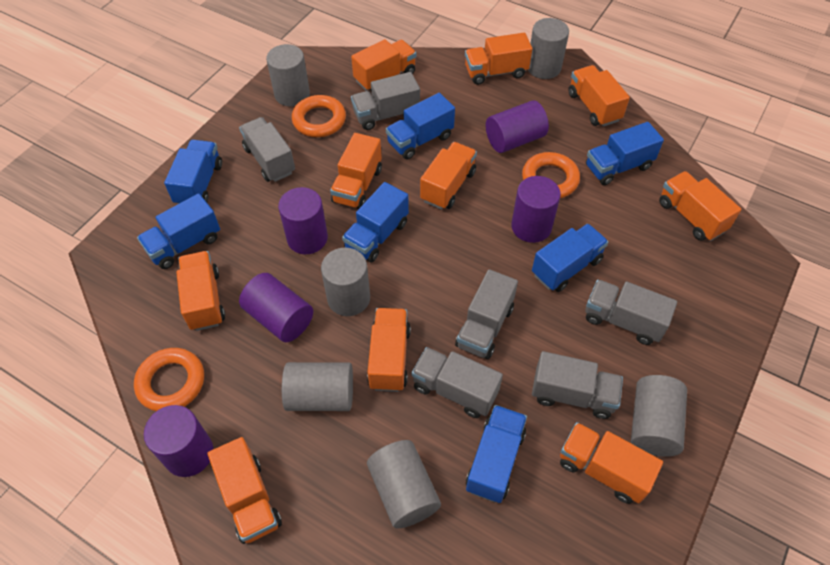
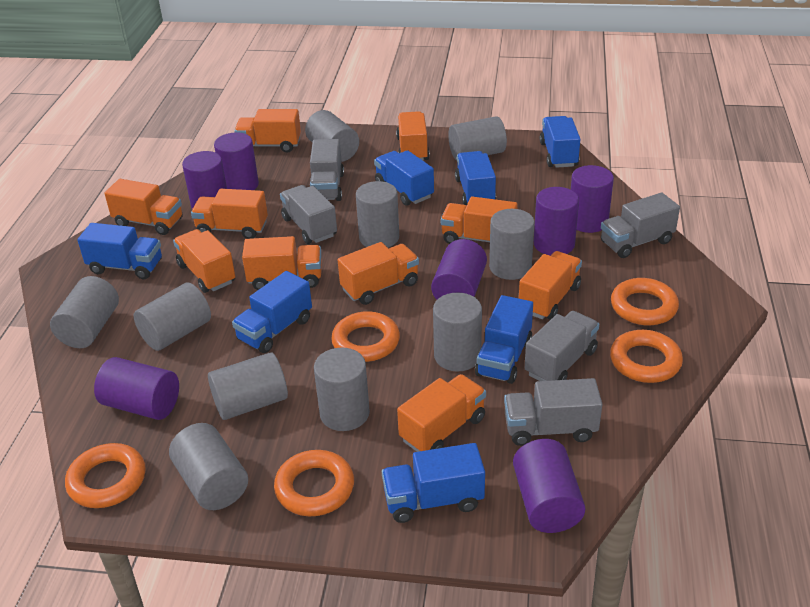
grey cylinder: [266,44,310,106] [282,362,353,411] [321,248,370,316] [367,440,441,529] [528,18,569,79] [631,375,687,457] = 6 -> [50,276,119,348] [134,282,211,351] [169,423,248,510] [208,352,288,420] [305,110,359,162] [314,348,370,431] [356,181,399,248] [433,292,482,372] [448,116,507,161] [489,209,535,280] = 10
grey truck: [239,117,295,182] [351,72,420,130] [412,347,503,418] [455,269,518,359] [532,351,623,419] [585,280,677,345] = 6 -> [280,185,337,244] [310,139,344,201] [504,378,602,446] [525,311,599,381] [601,192,680,258] = 5
orange ring: [134,348,204,411] [292,95,346,137] [522,152,580,198] = 3 -> [65,443,146,508] [274,450,354,516] [331,311,400,362] [610,330,683,383] [611,278,679,325] = 5
purple cylinder: [144,405,213,477] [239,273,313,342] [278,187,328,254] [486,100,549,153] [511,176,561,243] = 5 -> [94,357,179,420] [182,151,227,209] [214,132,259,190] [431,239,487,300] [513,439,585,533] [534,187,579,256] [571,165,614,233] = 7

